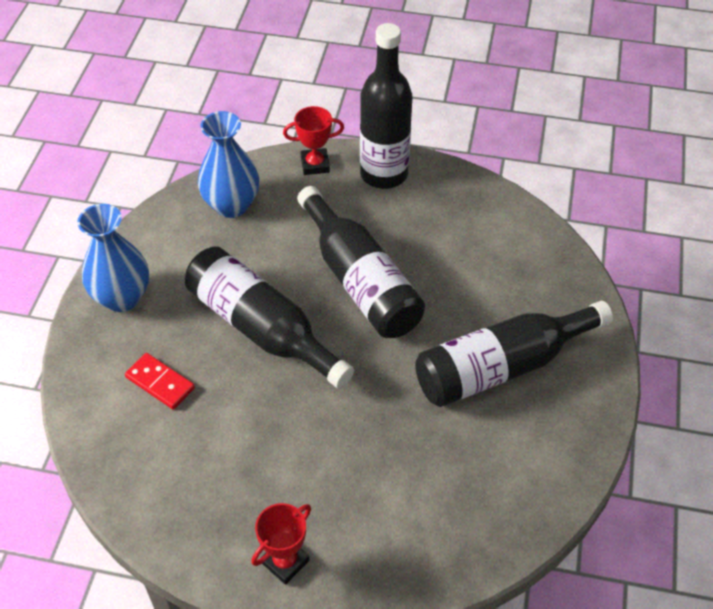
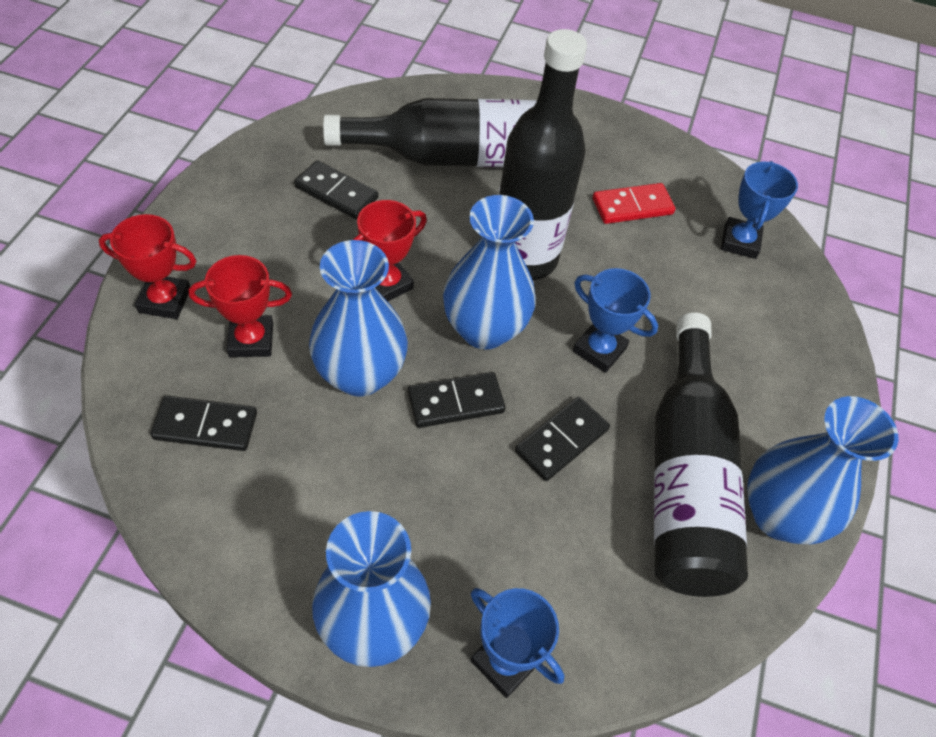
black bottle: [185,246,354,389] [297,186,425,338] [360,23,412,189] [415,301,613,407] = 4 -> [323,98,537,167] [499,29,587,280] [654,313,748,597] = 3
black domino: none = 0 -> [150,395,257,451] [294,160,378,219] [408,372,506,428] [515,397,610,481] = 4
blue trophy: none = 0 -> [471,588,565,698] [573,268,658,373] [721,161,798,259] = 3
blue vase: [77,204,149,312] [198,111,259,218] = 2 -> [309,240,408,397] [312,511,431,667] [443,195,536,349] [747,396,899,544] = 4
red trophy: [251,503,311,585] [283,106,344,175] = 2 -> [99,214,196,319] [189,255,292,357] [353,200,427,301] = 3

